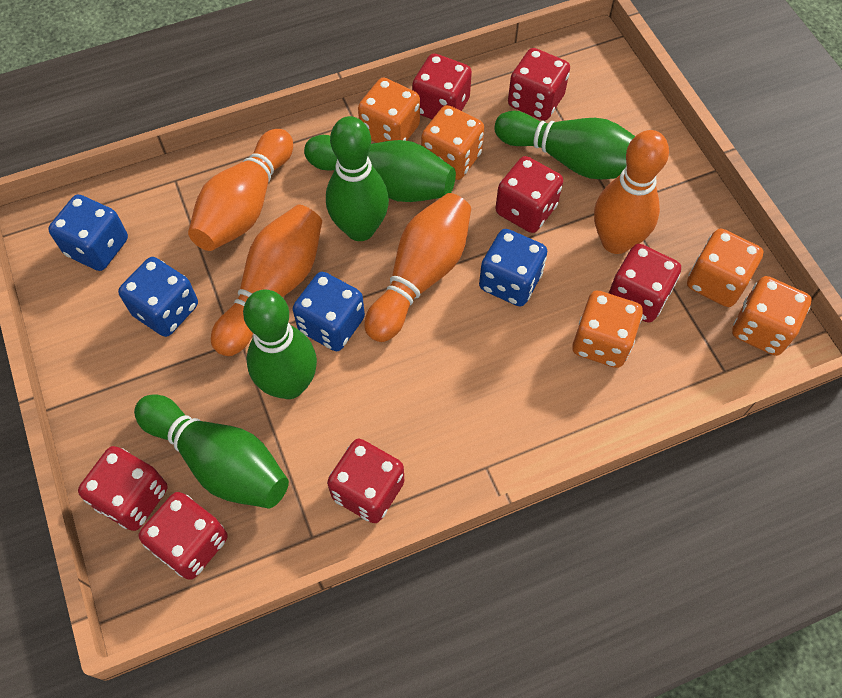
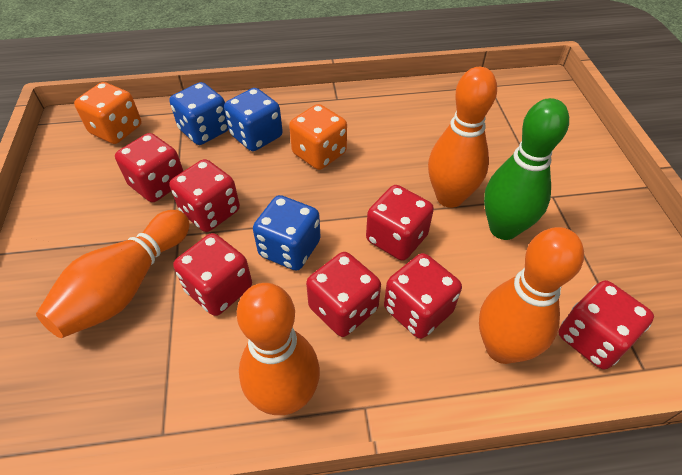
blue dice: [48,195,128,271] [118,257,198,337] [293,272,365,351] [479,229,547,306] = 4 -> [169,82,229,145] [224,88,283,151] [253,195,321,271] = 3
green bowling pin: [134,395,289,508] [243,290,317,399] [304,135,456,202] [326,116,389,241] [495,111,635,179] = 5 -> [484,98,569,240] = 1
orange dice: [358,78,420,143] [421,105,484,180] [572,291,643,368] [687,229,764,307] [732,276,812,356] = 5 -> [74,82,142,144] [289,104,347,170] = 2

